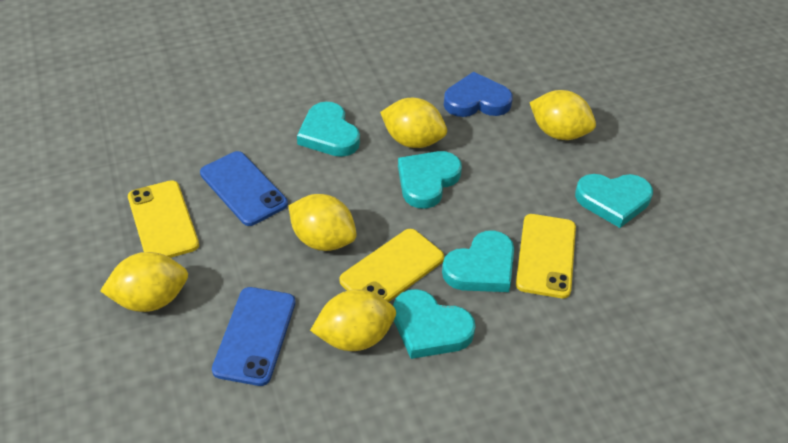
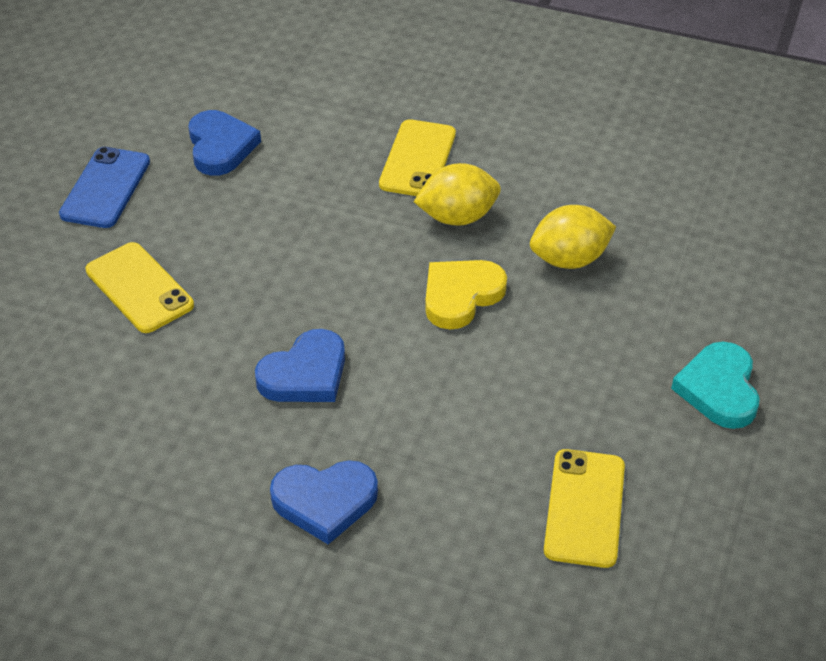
blue heart: [444,72,513,117] = 1 -> [188,110,261,176] [255,329,345,402] [270,460,378,545] = 3
blue phone: [200,151,288,226] [212,287,295,386] = 2 -> [59,147,150,228] = 1
turquoise heart: [297,102,360,157] [393,289,476,359] [398,151,462,209] [442,230,514,292] [575,174,653,228] = 5 -> [671,342,760,429] = 1
yellow heart: none = 0 -> [425,260,507,329] = 1
yellow lemon: [100,252,188,312] [288,194,357,251] [310,289,396,351] [380,98,447,148] [529,90,596,140] = 5 -> [414,163,501,226] [530,205,616,269] = 2

